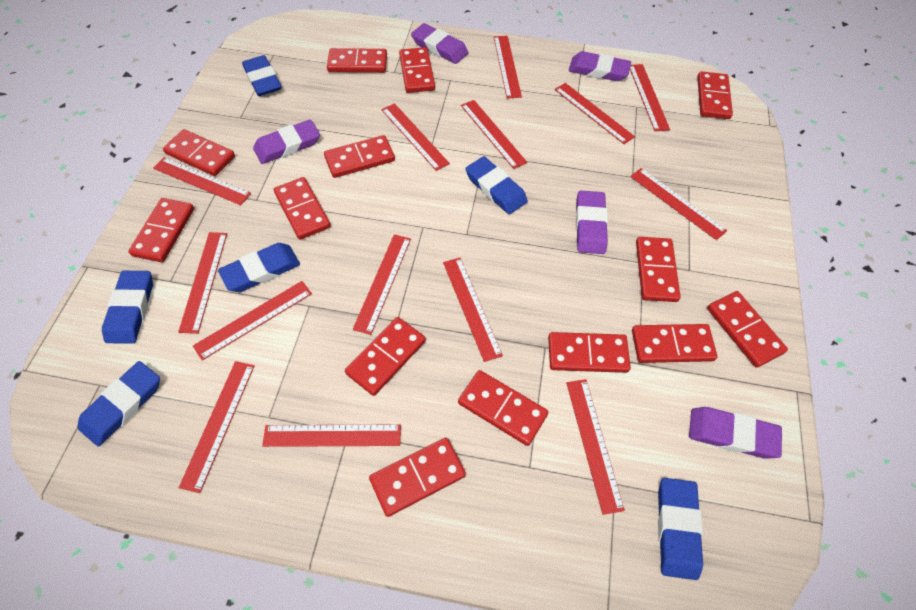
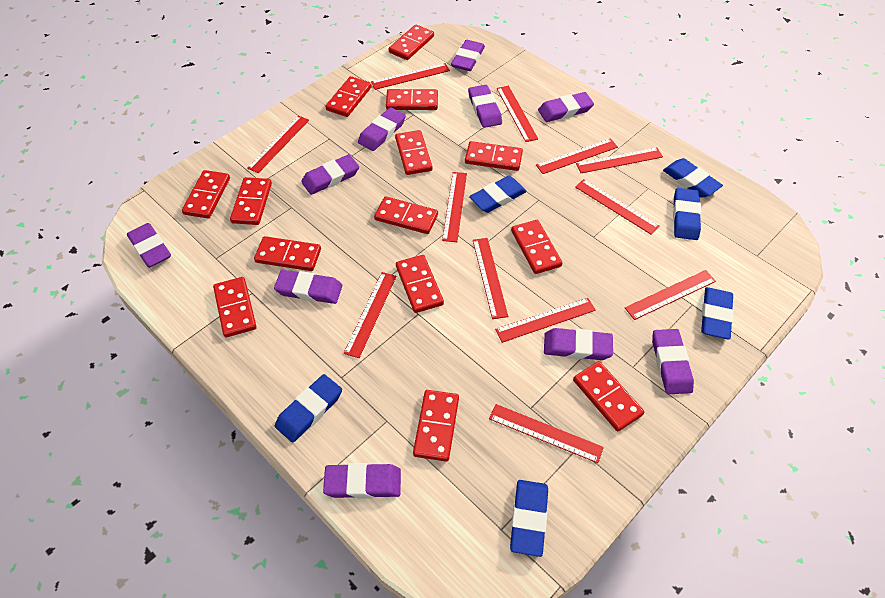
purple eraser: [253,119,320,164] [411,23,469,64] [569,51,631,81] [576,190,608,254] [689,407,782,459] = 5 -> [127,223,171,268] [274,270,342,304] [301,154,359,195] [323,463,401,499] [358,107,406,151] [451,40,485,71] [468,85,502,128] [538,92,594,122] [544,328,613,360] [652,329,694,394] = 10
red ruler: [153,157,251,205] [178,232,227,334] [179,361,254,493] [193,281,312,360] [262,425,401,447] [353,234,411,335] [381,103,450,171] [443,258,503,362] [461,100,527,169] [494,36,522,99] [555,83,635,144] [566,379,625,515] [630,64,670,131] [630,168,727,240] = 14 -> [247,116,309,173] [344,272,397,358] [371,63,450,90] [442,172,467,242] [473,238,508,319] [489,404,604,463] [495,298,596,343] [497,86,538,142] [536,138,618,174] [575,179,660,235] [576,147,663,173] [625,270,716,320] = 12

